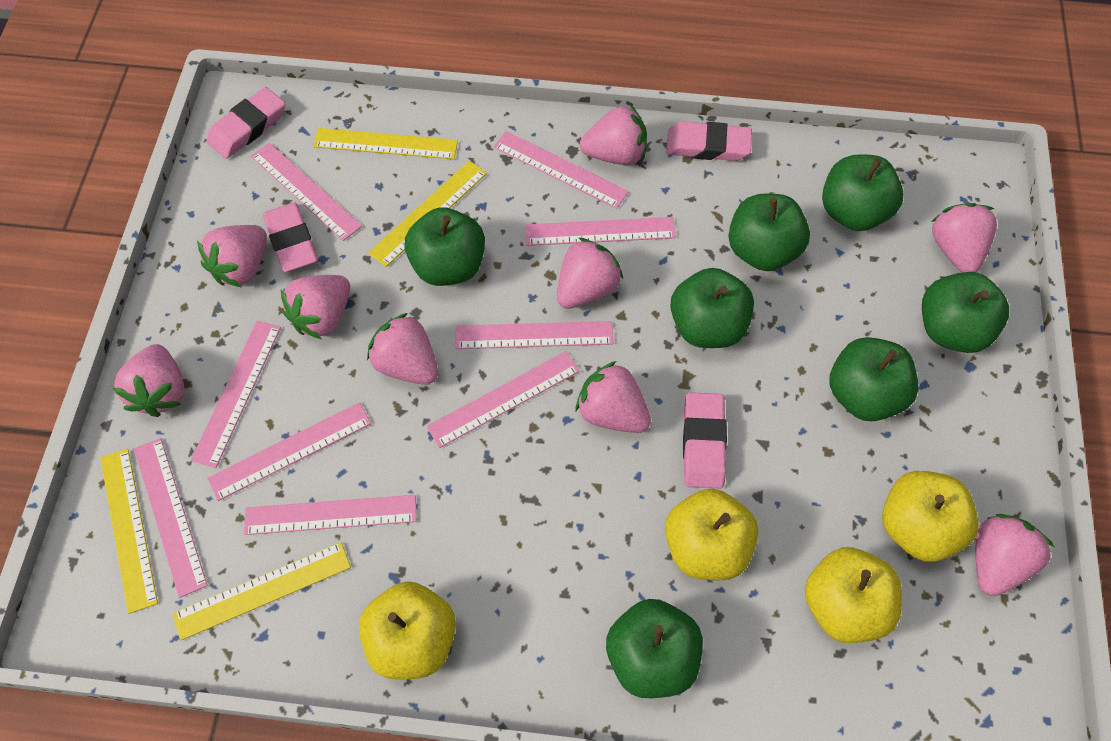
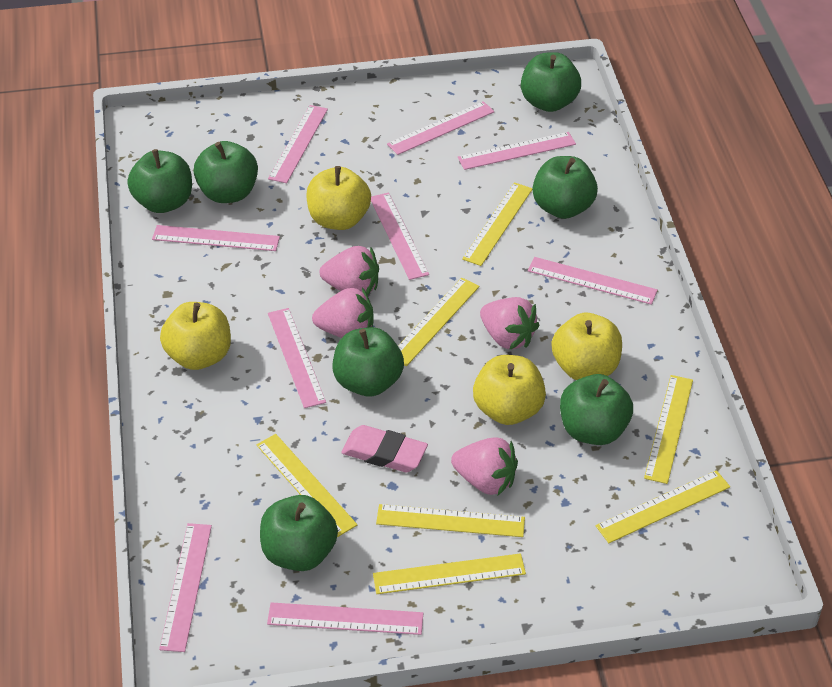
pink eraser: [207,87,285,159] [263,202,318,272] [666,121,752,161] [683,392,727,489] = 4 -> [341,425,428,472] = 1
pink strawberry: [113,344,185,417] [197,225,267,287] [281,275,350,339] [367,313,438,385] [557,238,623,309] [576,361,651,433] [580,104,647,165] [931,203,997,273] [976,514,1055,596] = 9 -> [312,288,374,338] [320,246,379,295] [451,438,518,495] [480,297,539,350] = 4
yellow ruler: [100,449,158,614] [173,542,351,640] [314,128,458,159] [368,161,487,267] = 4 -> [257,434,357,537] [373,553,526,594] [376,504,525,537] [398,278,479,366] [462,182,533,266] [596,470,730,543] [644,375,693,484] = 7

